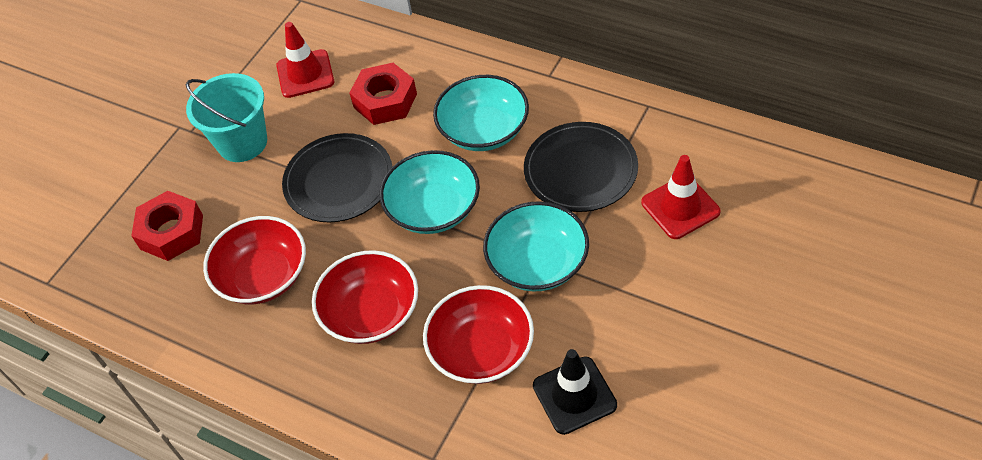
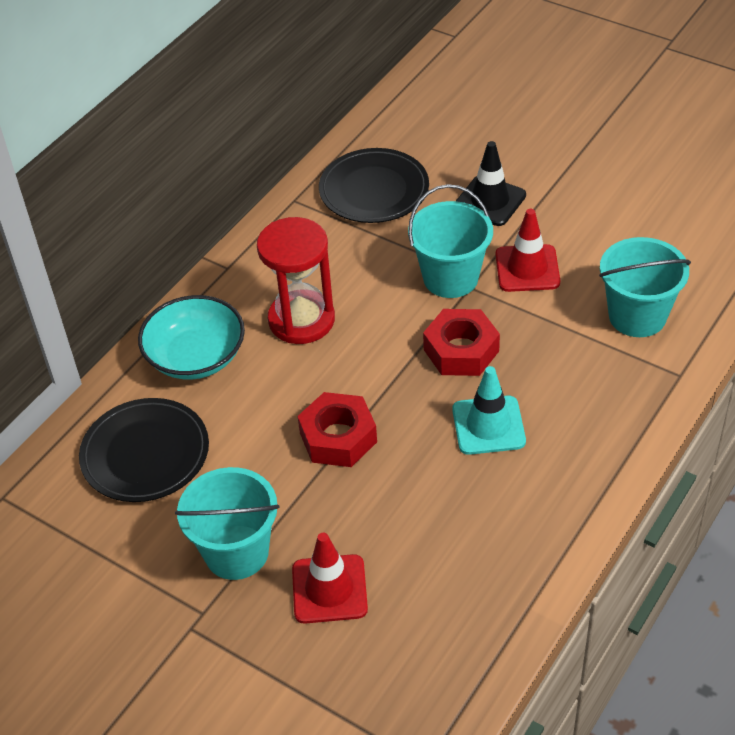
red bowl: [203,216,306,304] [312,250,418,344] [423,285,534,384] = 3 -> none = 0
red hourglass: none = 0 -> [257,217,335,344] = 1
turquoise bowl: [380,150,480,234] [433,75,529,151] [483,201,589,292] = 3 -> [138,295,245,380] = 1
turquoise bucket: [186,73,267,162] = 1 -> [175,467,279,580] [408,184,493,298] [599,237,691,337] = 3
turquoise traffic cone: none = 0 -> [452,366,526,455] = 1

